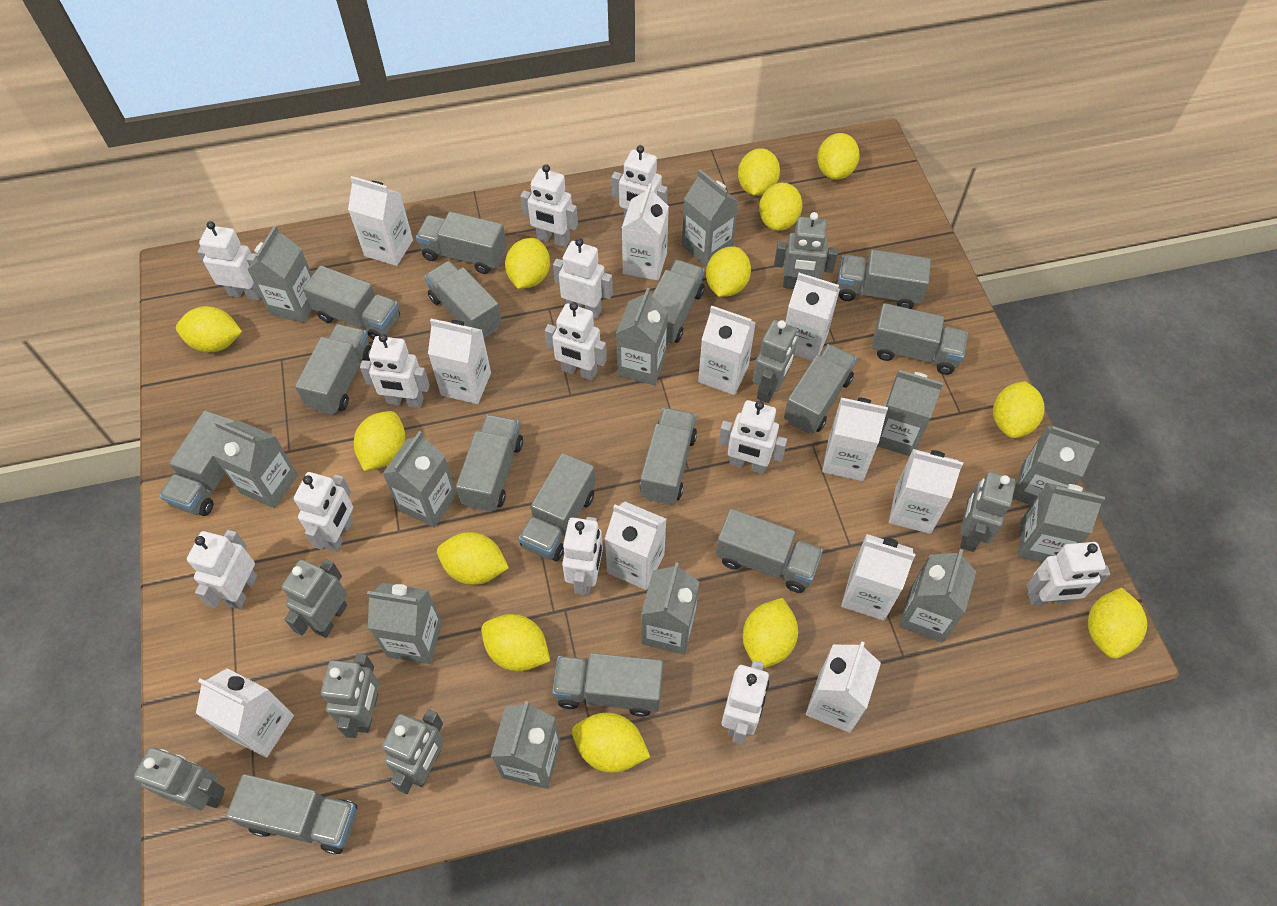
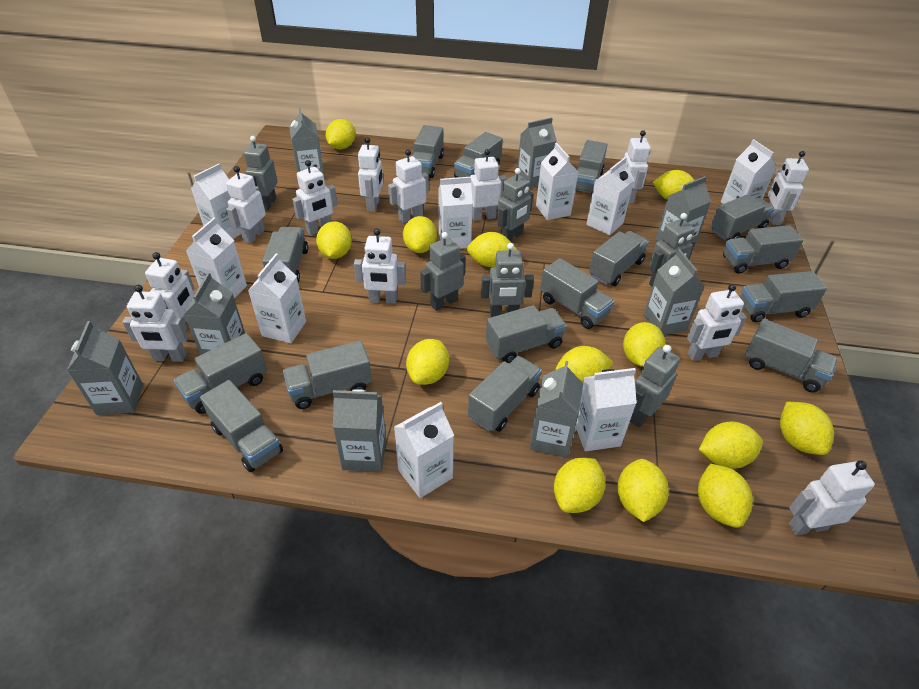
grey carton: [213,421,298,508] [247,225,312,323] [367,583,442,664] [383,431,457,528] [491,701,561,789] [616,288,668,385] [641,562,700,655] [682,170,739,267] [877,370,943,456] [899,549,976,643] [1013,426,1099,505] [1018,483,1105,563] = 12 -> [67,321,143,415] [184,272,245,355] [289,108,325,179] [333,389,386,472] [518,117,557,189] [529,361,583,458] [644,249,705,335] [656,176,711,246] = 8
grey robot: [134,748,225,810] [282,559,347,638] [321,654,380,738] [382,709,444,794] [752,320,797,403] [774,212,838,289] [960,472,1016,552] = 7 -> [244,136,278,211] [420,232,465,311] [481,243,534,317] [497,168,533,241] [630,345,680,428] [649,213,696,286] = 6
white carton: [196,669,294,758] [348,176,413,266] [428,319,491,404] [605,501,666,590] [622,183,669,281] [698,306,756,395] [785,273,840,361] [806,641,881,733] [822,398,888,481] [841,534,916,621] [889,449,963,534] = 11 -> [186,218,247,299] [191,163,241,239] [248,254,306,343] [394,402,454,498] [438,177,473,249] [536,143,578,220] [576,368,637,451] [586,157,634,235] [721,139,776,204] = 9

